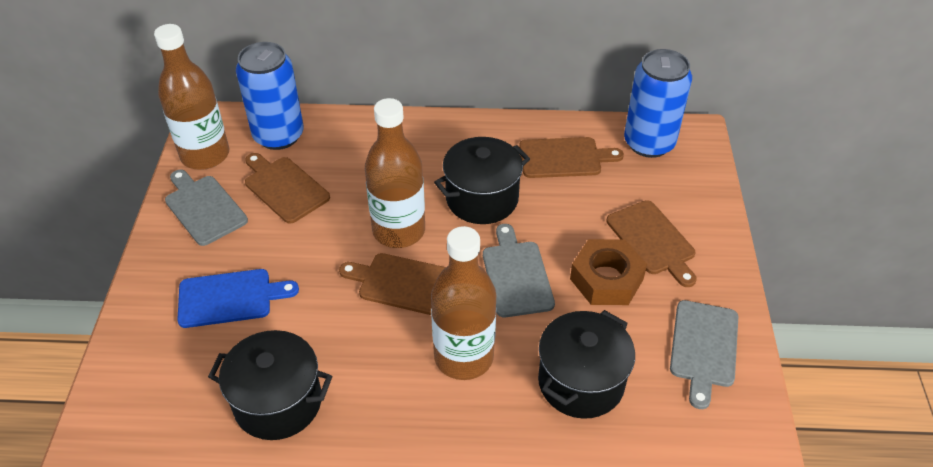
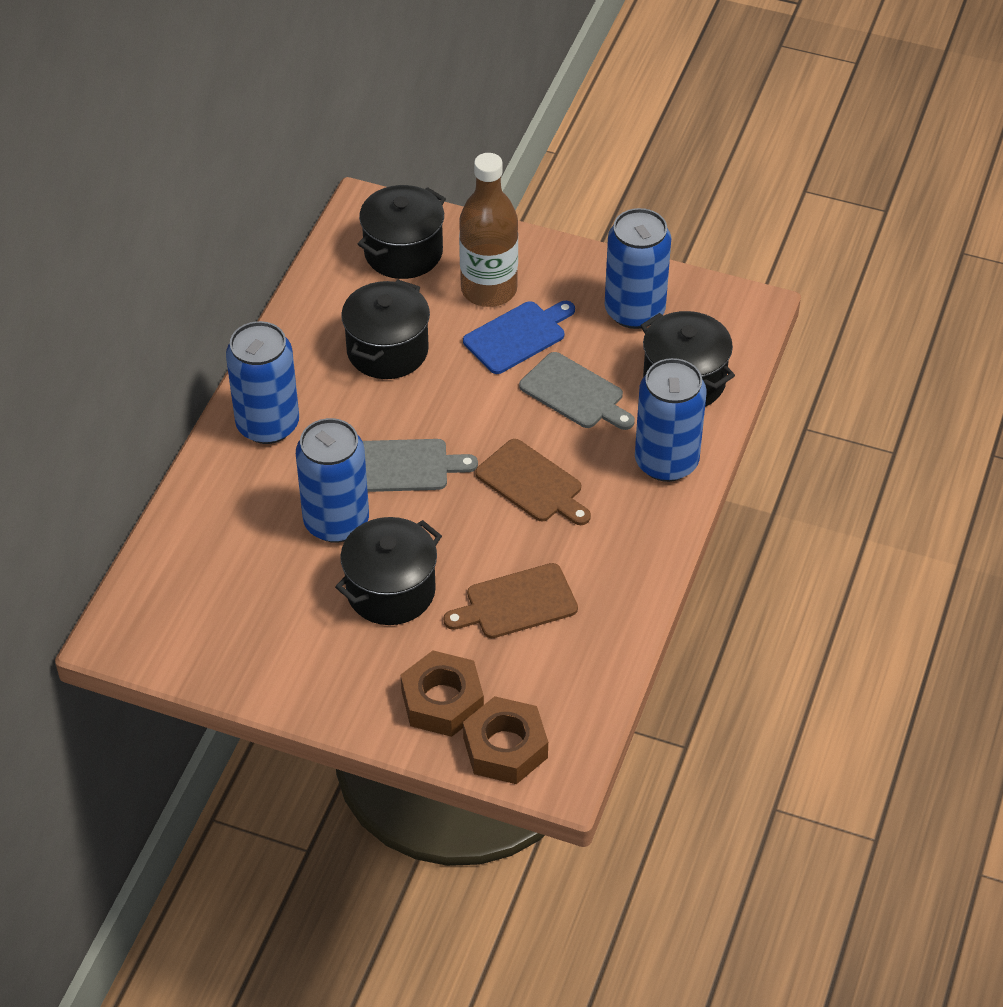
black pot: [208,330,332,440] [434,137,530,224] [538,310,635,419] = 3 -> [335,517,442,625] [341,279,430,379] [358,185,446,279] [640,311,735,407] = 4
blue can: [236,42,304,150] [624,49,692,158] = 2 -> [226,321,299,444] [296,418,369,543] [605,208,671,329] [635,358,707,482] = 4
brown bottle: [154,24,229,170] [365,98,425,248] [431,226,496,380] = 3 -> [459,153,518,307] = 1
brown cutting board: [245,153,330,224] [339,253,446,315] [519,137,624,178] [607,200,697,287] = 4 -> [443,563,578,638] [475,439,591,525] = 2
brown nut: [570,239,647,305] = 1 -> [401,650,484,737] [463,696,548,784] = 2
grey cutting board: [165,170,248,246] [483,224,555,317] [670,300,738,409] = 3 -> [363,439,478,492] [519,352,635,430] = 2

